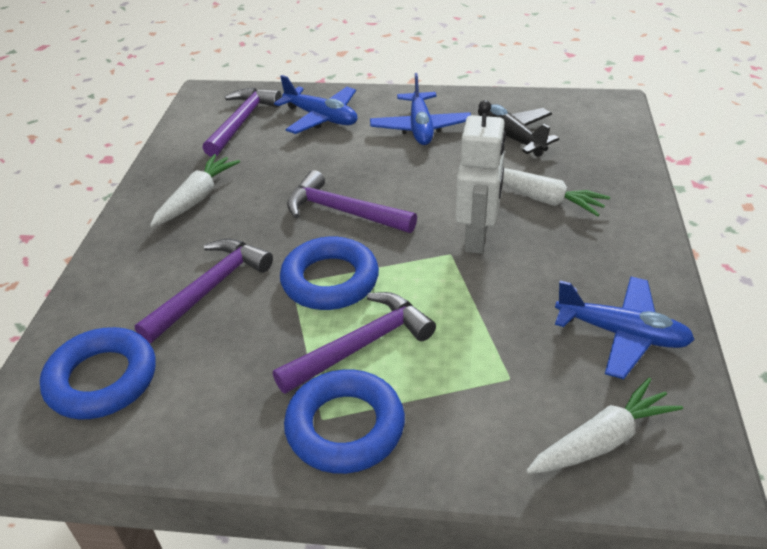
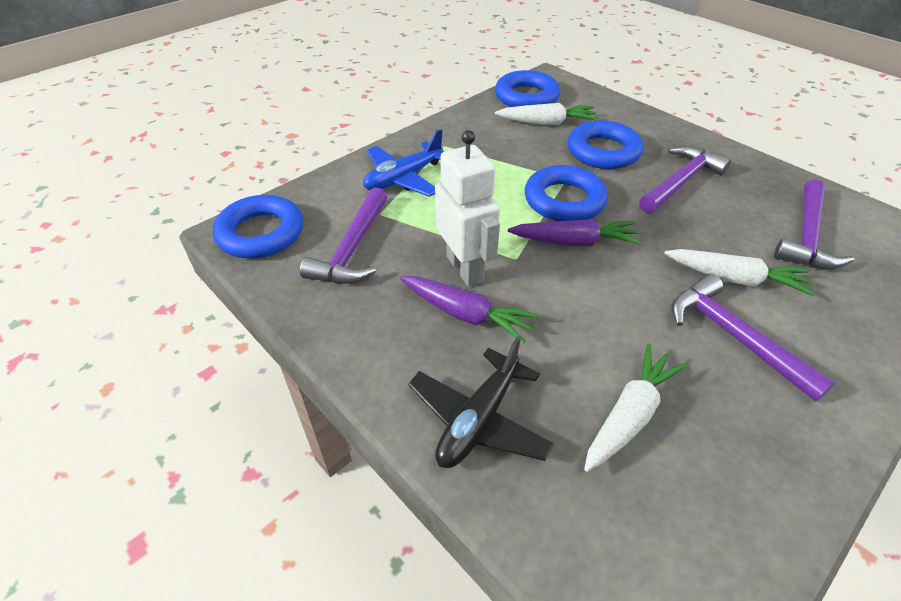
blue plane: [274,75,358,134] [370,73,471,145] [555,276,695,379] = 3 -> [363,129,444,197] = 1
blue ring: [40,327,156,419] [280,236,379,310] [284,369,405,474] = 3 -> [213,195,303,259] [495,70,560,107] [525,165,608,221] [568,120,643,169] = 4
purple carrot: none = 0 -> [400,276,539,343] [508,219,642,246] = 2

